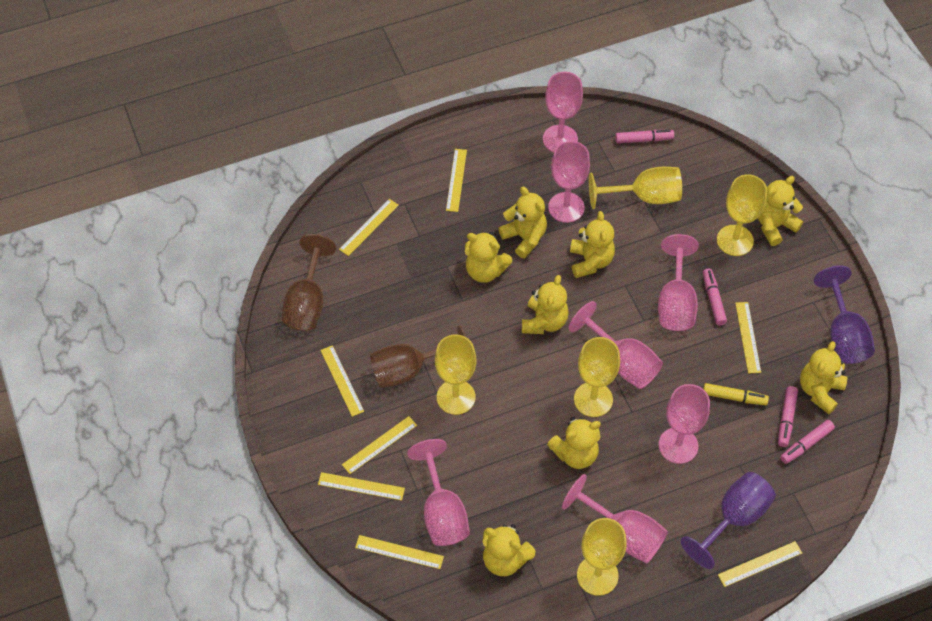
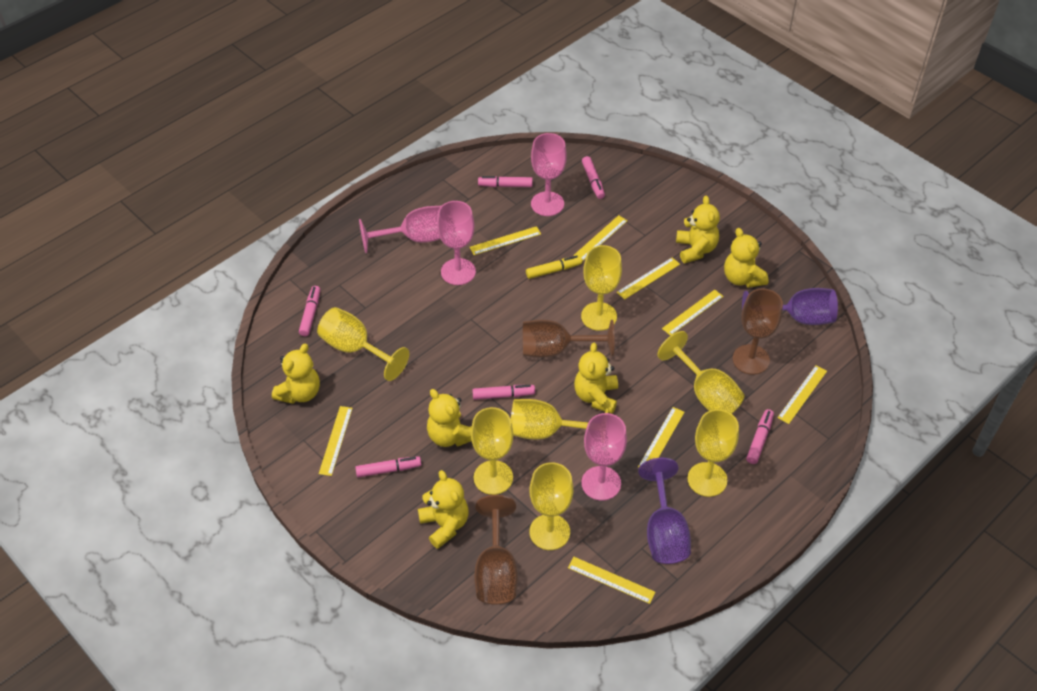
brown goblet: [282,234,336,331] [370,325,467,388] = 2 -> [474,495,518,604] [523,320,614,357] [733,288,783,375] = 3
pink goblet: [407,439,470,546] [543,72,583,152] [548,141,590,223] [562,474,668,563] [569,301,663,389] [658,234,699,331] [659,384,710,464] = 7 -> [359,206,441,253] [437,201,476,285] [531,133,567,216] [581,413,627,501] = 4
pink marker: [615,130,674,143] [703,268,727,325] [778,386,798,447] [780,420,835,464] = 4 -> [299,286,320,336] [355,456,421,478] [472,385,535,400] [478,176,533,187] [582,156,605,199] [746,409,774,464] = 6
yellow goblet: [435,334,477,415] [574,337,620,417] [577,518,627,596] [589,167,682,209] [717,174,767,256] = 5 -> [317,307,409,381] [471,407,513,495] [511,399,608,439] [530,462,573,550] [581,245,622,331] [657,331,744,414] [688,409,739,497] = 7
yellow teddy bear: [465,232,512,283] [483,524,536,576] [498,187,547,258] [522,275,569,334] [547,417,601,469] [570,211,615,278] [758,176,803,246] [800,341,847,414] = 8 -> [272,344,320,404] [418,470,469,549] [427,389,472,447] [574,342,618,414] [676,195,720,263] [724,228,769,288] = 6

